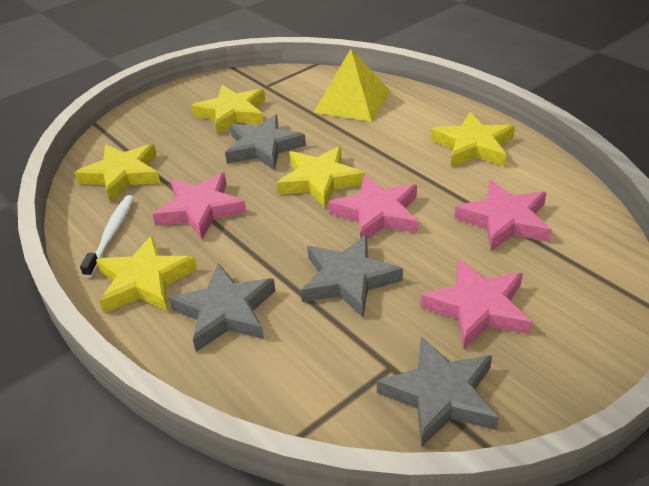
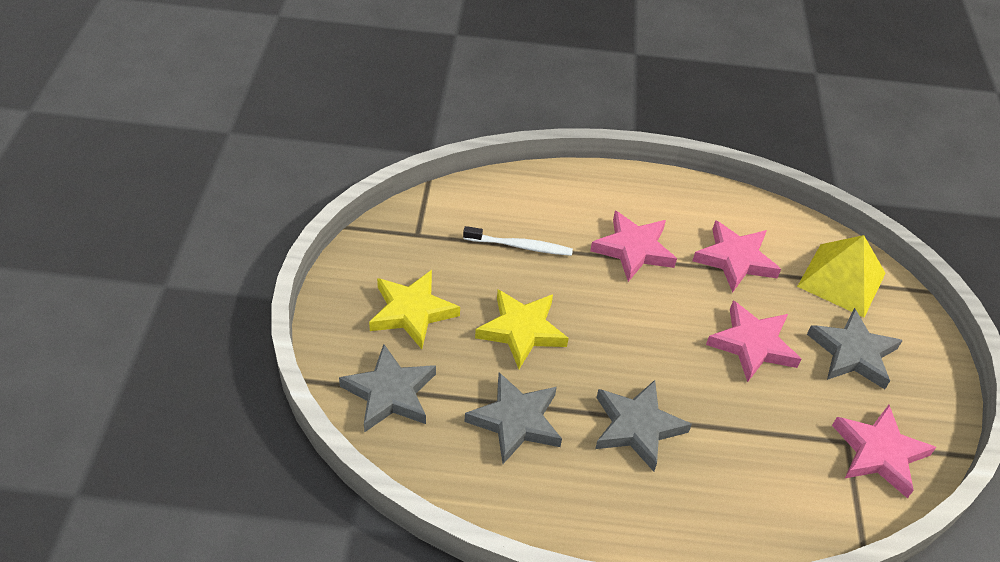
yellow star: [74,144,160,202] [96,235,197,313] [191,85,265,135] [276,146,365,208] [431,112,515,167] = 5 -> [369,270,460,349] [475,289,569,369] = 2

